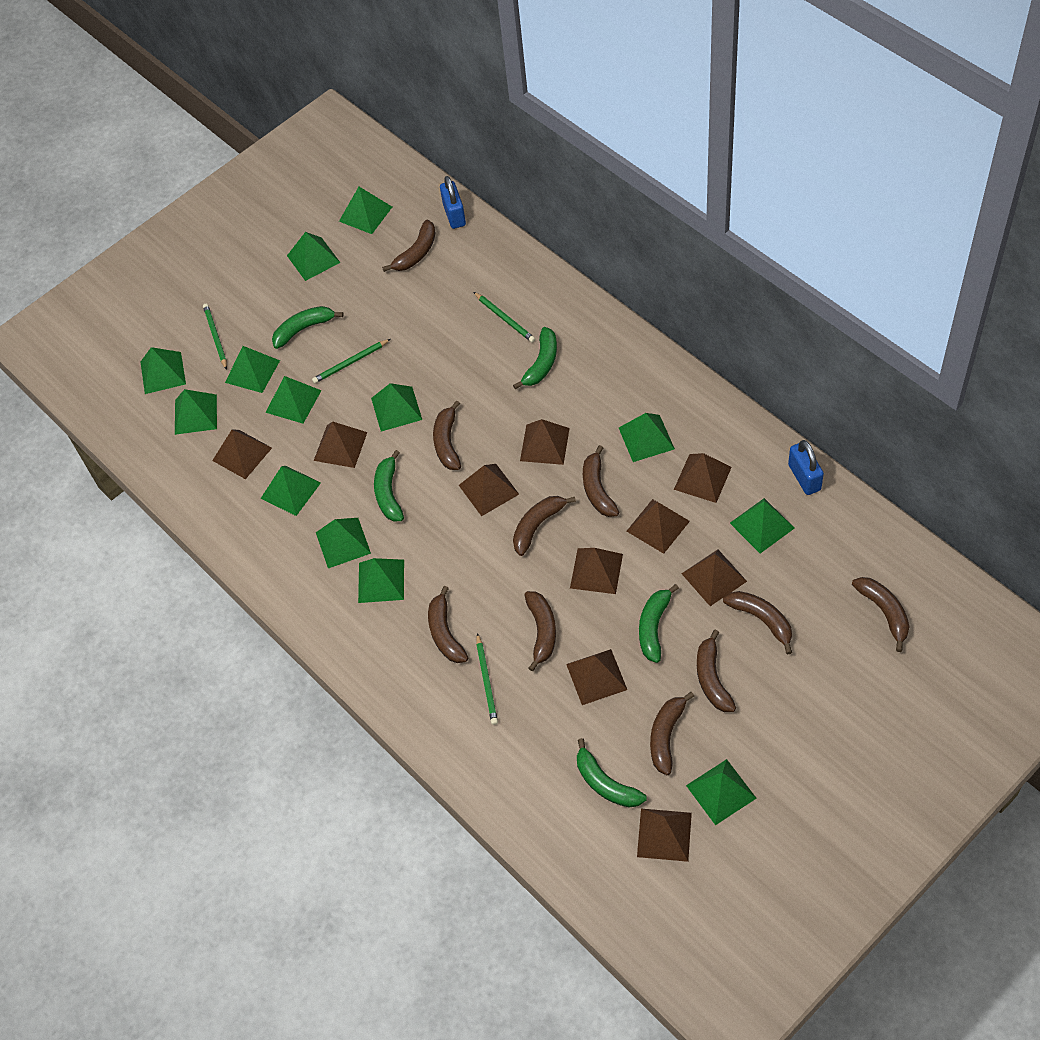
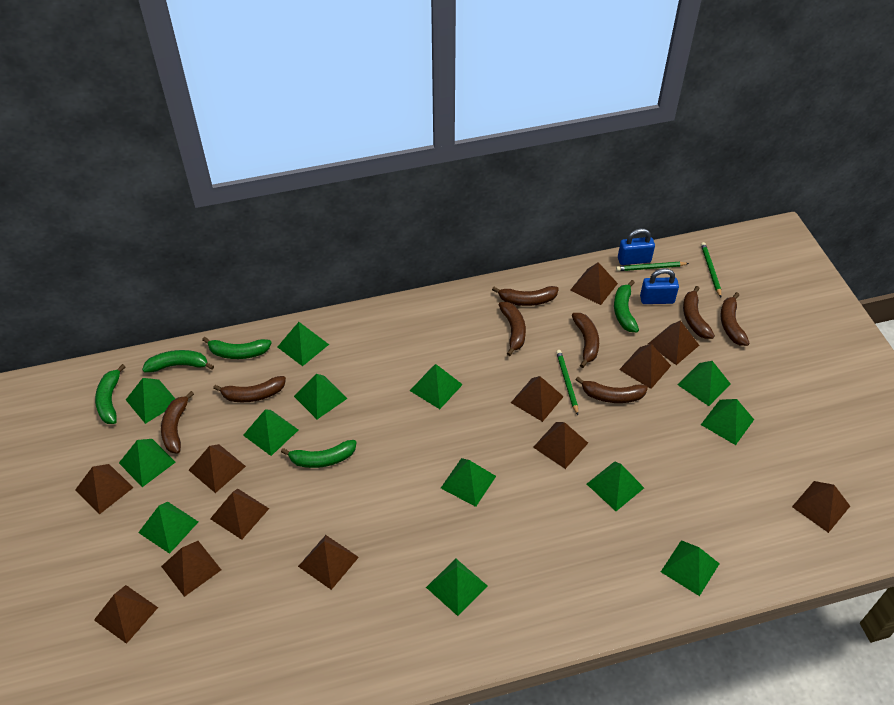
brown banana: [382,220,436,272] [428,586,468,663] [433,400,461,470] [513,496,576,556] [524,591,556,671] [583,445,619,517] [650,692,694,775] [697,630,736,712] [723,591,792,655] [852,577,910,652] = 10 -> [161,391,194,454] [213,376,286,402] [492,286,559,306] [499,302,526,356] [572,313,599,368] [576,377,648,403] [683,286,715,339] [721,292,750,346] = 8
brown pyramid: [212,430,272,479] [314,421,367,468] [459,464,519,516] [520,419,570,465] [566,649,627,705] [570,548,623,594] [627,499,690,554] [637,809,692,862] [674,453,732,503] [681,549,747,606] = 10 -> [75,464,134,514] [94,585,158,644] [161,541,221,597] [189,444,246,493] [210,489,269,540] [298,535,359,590] [511,376,564,422] [533,422,588,469] [570,262,618,305] [619,344,671,389] [648,320,699,365] [792,481,850,533] = 12
green pencil: [203,304,227,370] [312,339,390,384] [474,292,535,343] [476,633,498,725] = 4 -> [556,350,578,415] [616,262,689,271] [701,242,721,297] = 3

